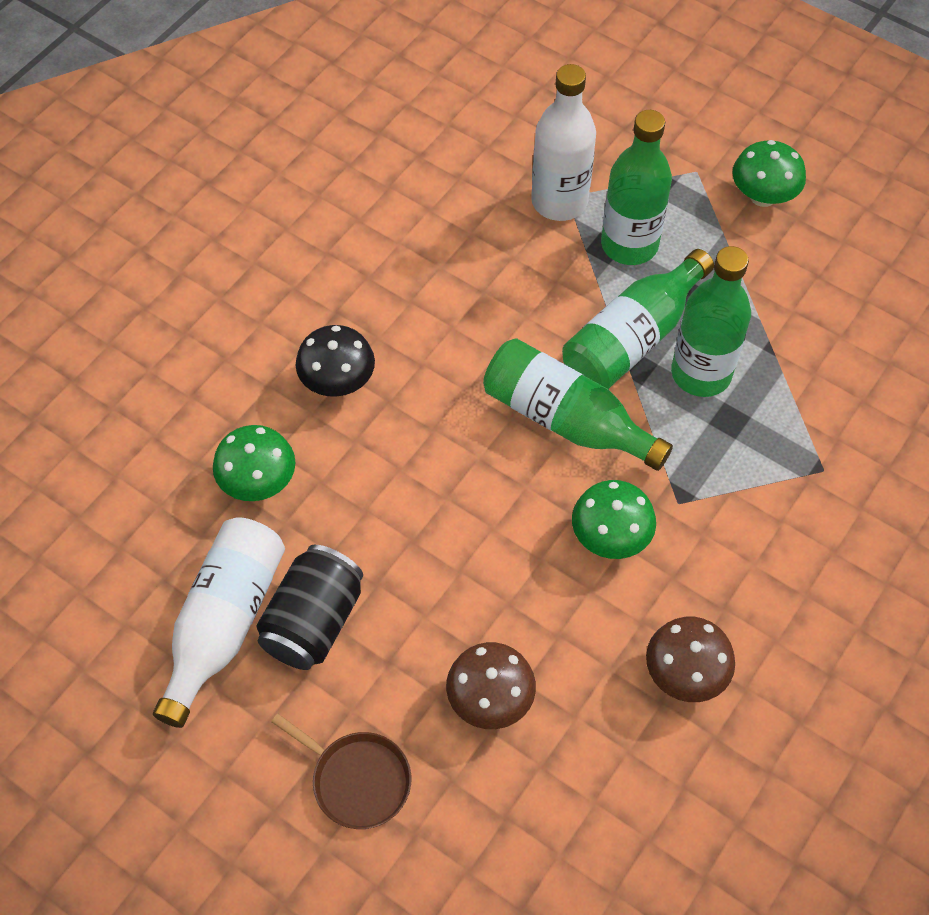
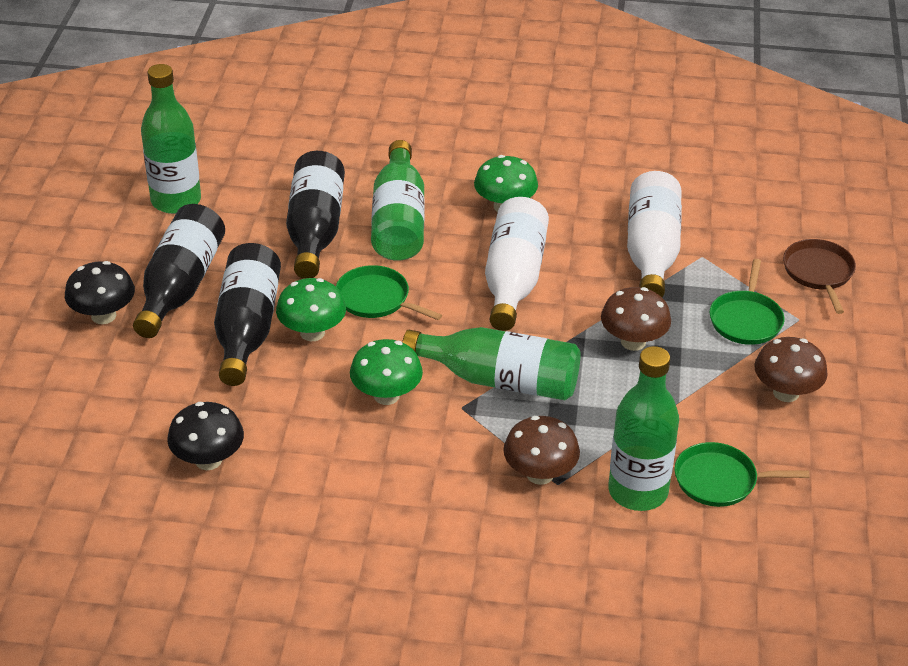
black bottle: none = 0 -> [133,204,225,338] [214,243,281,386] [286,151,345,279] = 3
black can: [256,545,363,670] = 1 -> none = 0
black mushroom: [296,325,375,397] = 1 -> [65,261,135,324] [167,402,244,470] = 2
brown mushroom: [446,642,536,729] [646,617,735,702] = 2 -> [503,416,580,485] [601,287,671,351] [754,337,828,402] = 3
green pan: none = 0 -> [336,265,442,320] [674,442,810,507] [710,259,785,345] = 3

